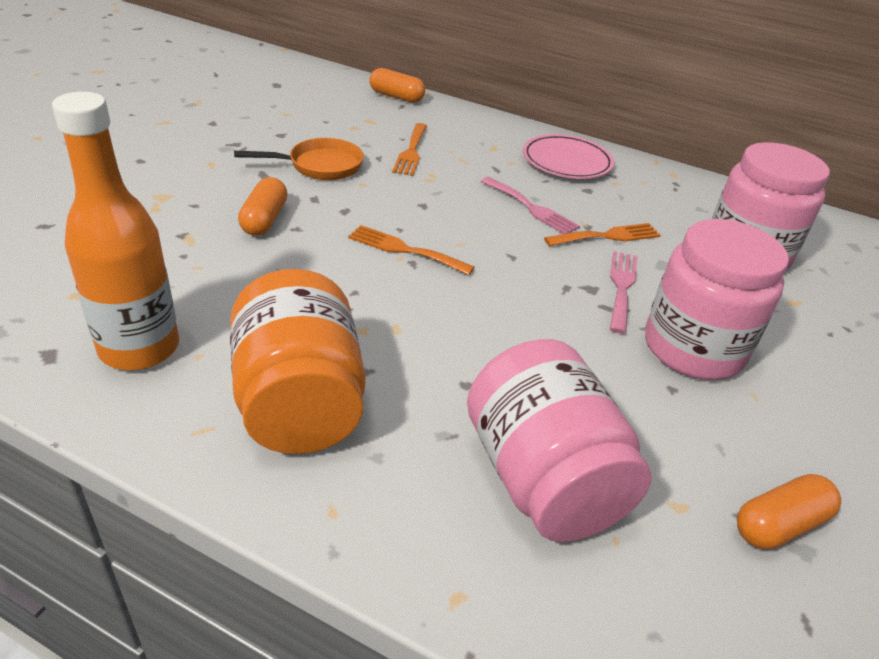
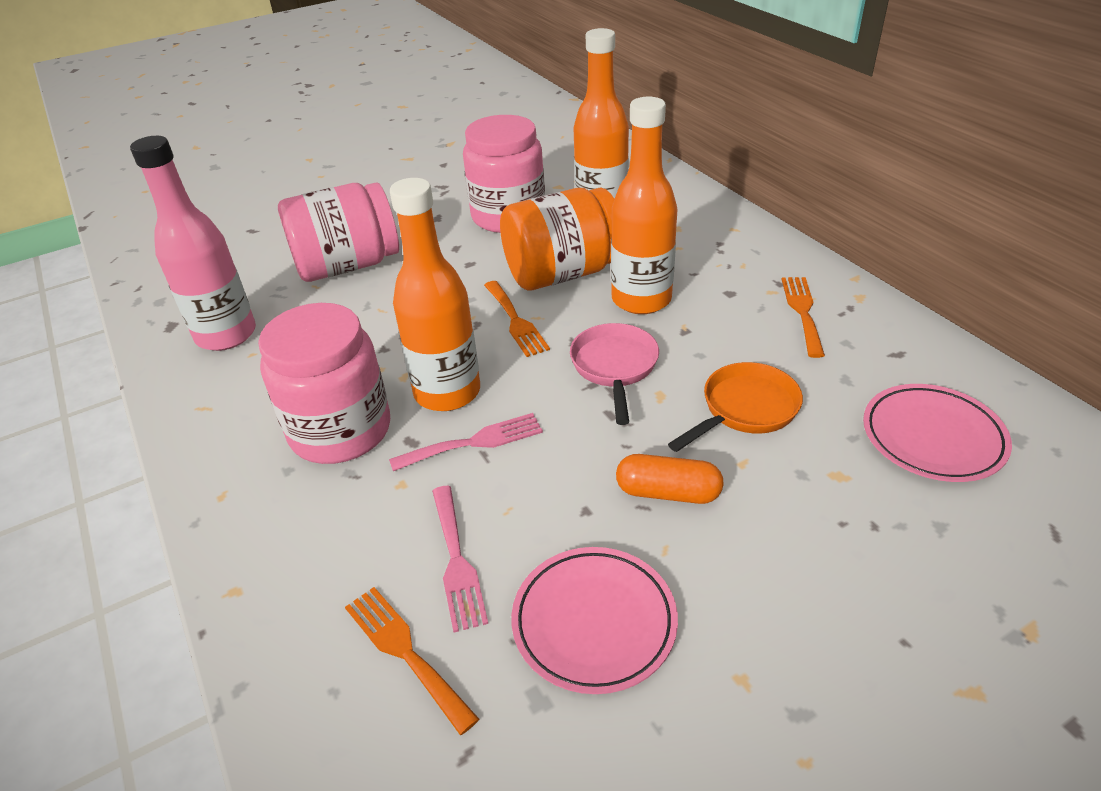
orange bottle: [52,92,179,370] = 1 -> [390,178,480,411] [573,28,629,199] [611,97,678,314] = 3
orange capsule: [238,177,288,236] [369,68,425,103] [737,474,841,550] = 3 -> [616,454,724,504] = 1
pink bottle: none = 0 -> [130,136,256,351] = 1
pink pan: none = 0 -> [570,323,659,425] = 1
pink plate: [523,134,614,179] = 1 -> [511,547,678,694] [863,384,1012,482] = 2

